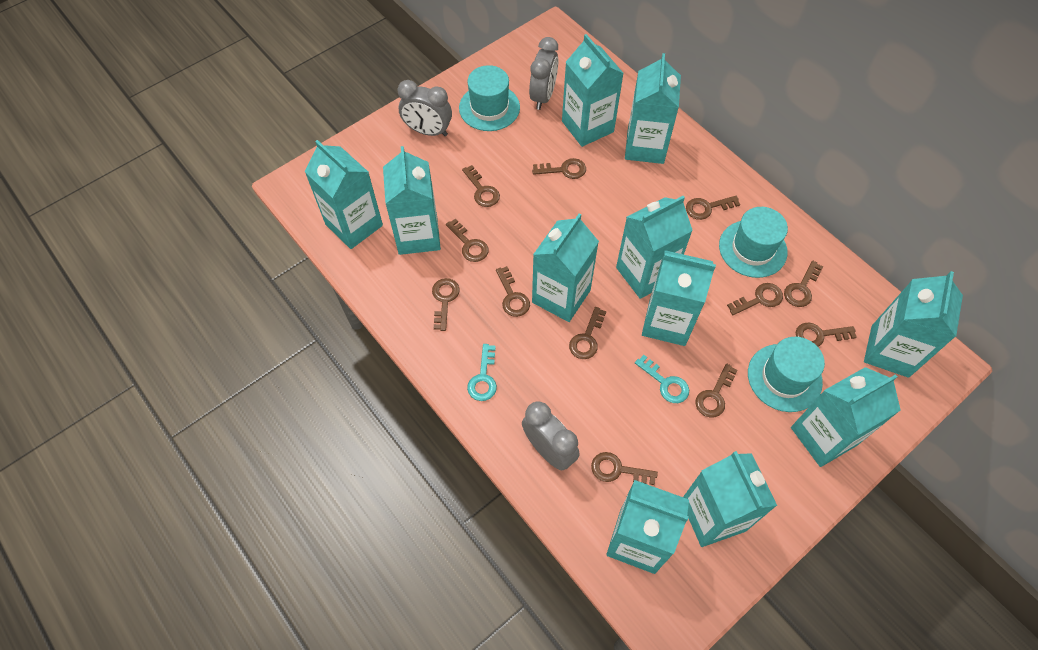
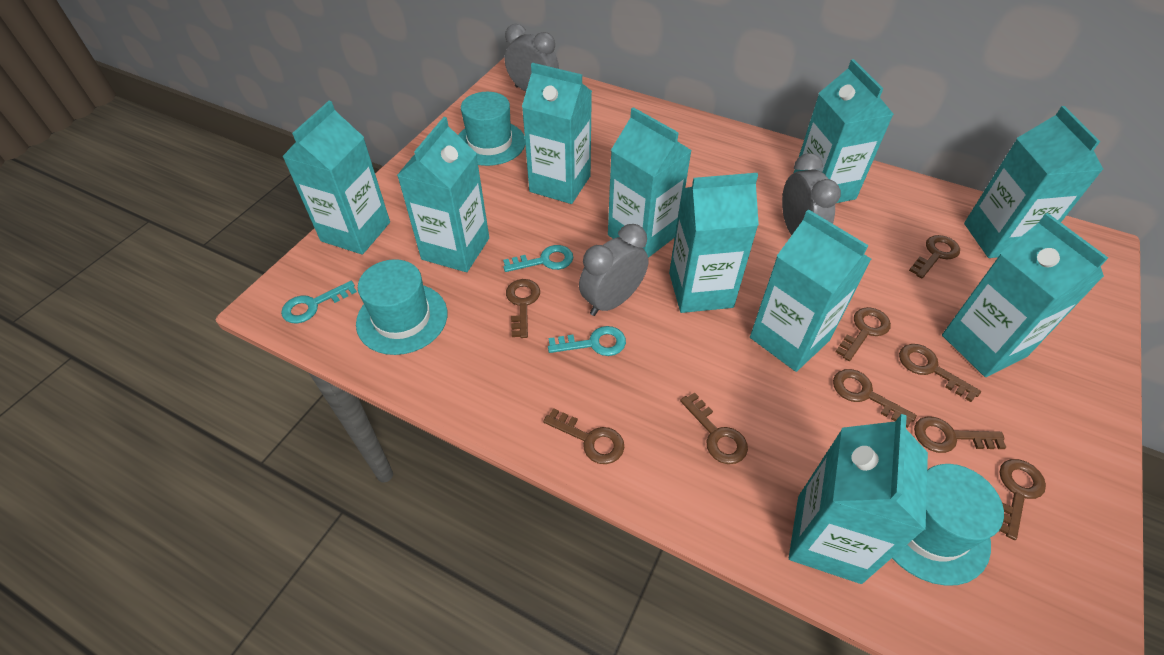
brown key: [432,278,460,331] [446,218,489,262] [462,165,500,207] [496,266,530,317] [532,158,586,179] [569,307,606,359] [591,452,658,485] [686,196,740,220] [695,364,738,417] [727,283,783,315] [784,261,823,307] [796,323,857,347] = 12 -> [506,279,540,338] [543,408,624,464] [680,392,748,464] [833,369,917,428] [836,307,891,361] [899,344,981,402] [909,235,960,278] [914,417,1007,453] [999,459,1046,540] = 9
turquoise carton: [304,140,383,249] [383,146,441,255] [532,214,599,322] [562,34,624,147] [606,480,689,574] [616,196,693,299] [625,53,681,164] [642,250,716,346] [683,451,777,547] [791,367,901,467] [864,271,963,378] = 11 -> [282,101,390,255] [397,117,489,272] [522,63,592,204] [608,107,692,258] [669,173,759,313] [750,209,871,372] [789,414,928,584] [794,59,893,203] [942,213,1108,377] [964,106,1104,258] = 10
turquoise key: [467,344,497,401] [635,355,689,403] = 2 -> [281,281,357,323] [503,245,573,272] [548,326,626,356] = 3

